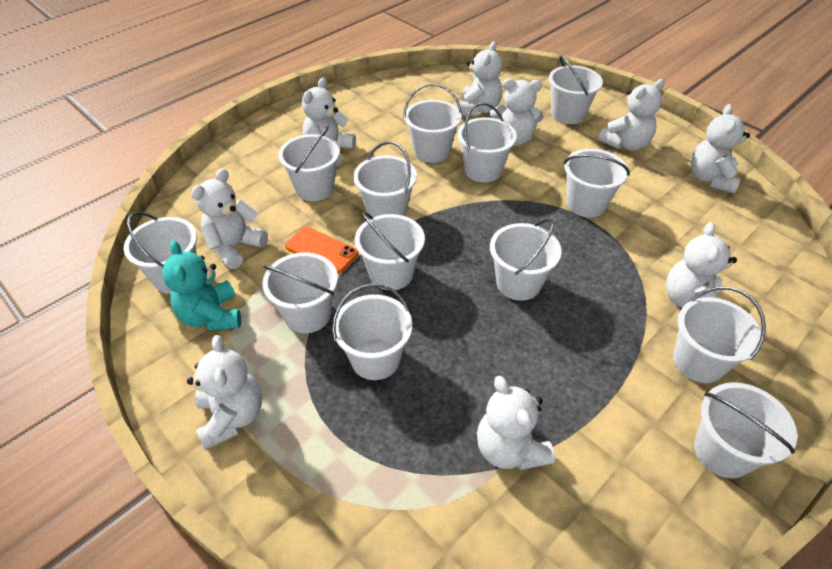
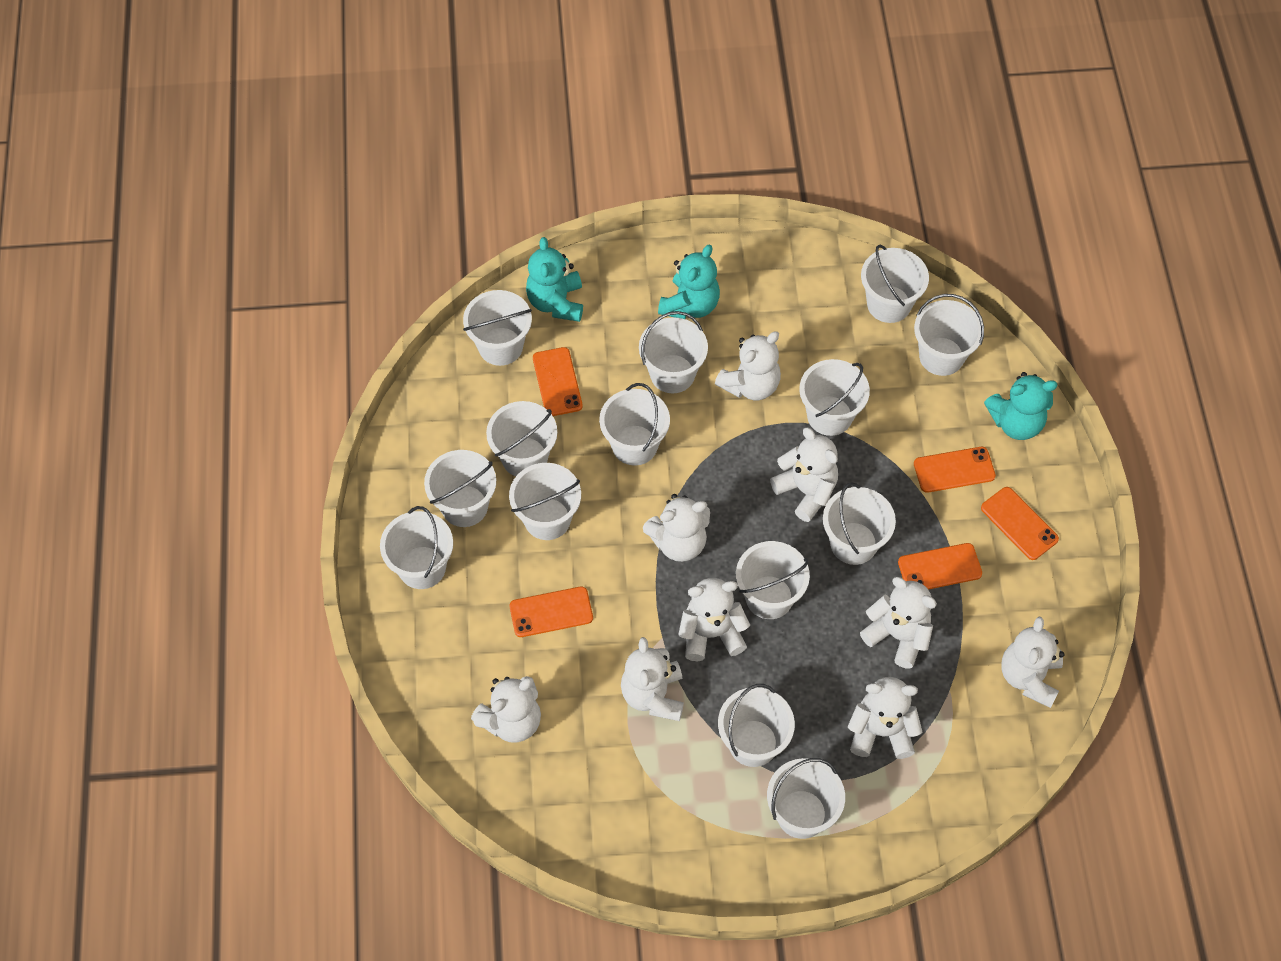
orange phone: [285,227,358,274] = 1 -> [509,586,593,637] [533,347,583,416] [898,543,982,590] [914,447,996,493] [981,487,1059,560] = 5
turquoise teddy bear: [162,241,241,331] = 1 -> [526,237,583,322] [658,245,720,319] [984,372,1057,440] = 3
white bucket: [124,212,197,294] [262,252,338,333] [278,126,340,201] [332,283,412,380] [353,141,417,219] [355,212,425,291] [403,84,462,163] [457,103,517,182] [490,219,562,301] [549,55,603,124] [563,149,630,217] [673,286,766,383] [694,382,797,478] = 13 -> [380,506,453,589] [424,450,496,527] [463,290,532,366] [486,401,557,477] [509,463,581,540] [599,383,670,466] [639,311,708,393] [718,684,795,767] [736,541,810,619] [767,758,845,839] [799,359,870,436] [823,482,896,565] [861,244,929,323] [914,294,984,376] = 14

